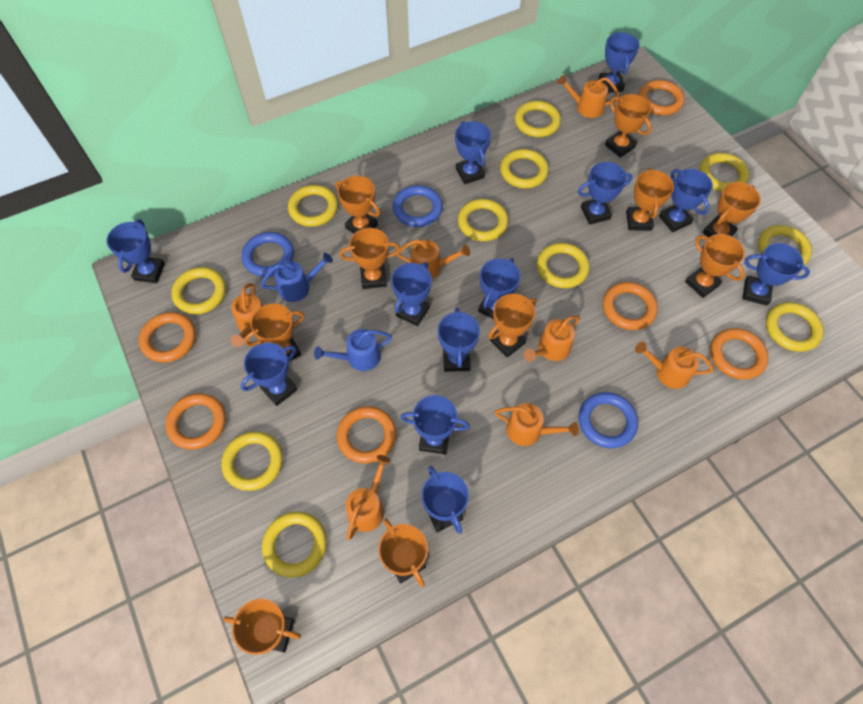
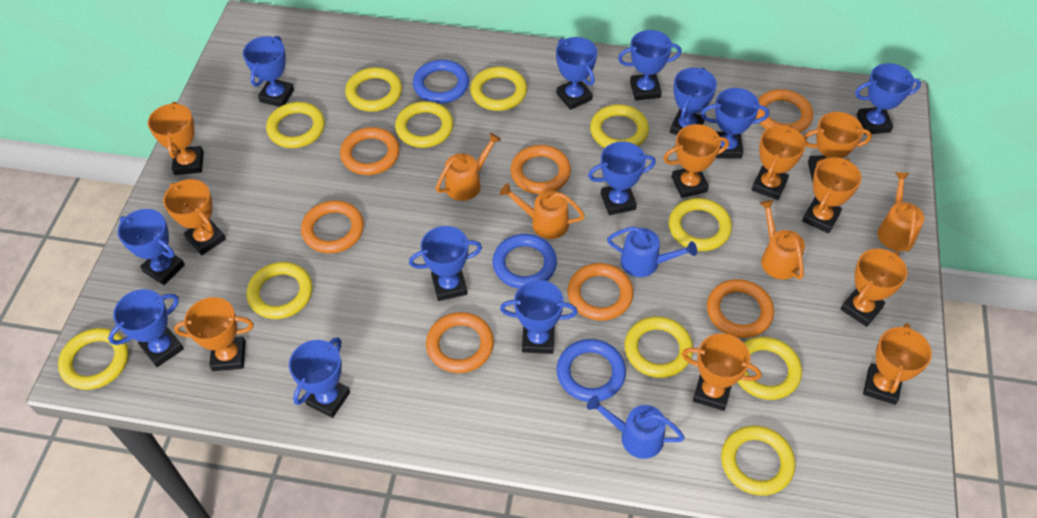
orange ring: [139,312,196,362] [166,393,226,449] [337,406,397,464] [603,282,658,330] [638,80,685,115] [710,328,768,380] = 6 -> [301,200,364,253] [340,127,400,175] [426,312,494,373] [510,145,571,194] [567,263,633,321] [707,279,774,338] [756,89,813,132] = 7
orange watering can: [230,283,263,347] [346,455,390,540] [397,240,470,279] [495,403,579,446] [524,315,580,362] [557,75,620,118] [635,342,714,389] = 7 -> [436,132,501,201] [500,183,585,239] [760,200,805,279] [878,172,924,252] = 4

